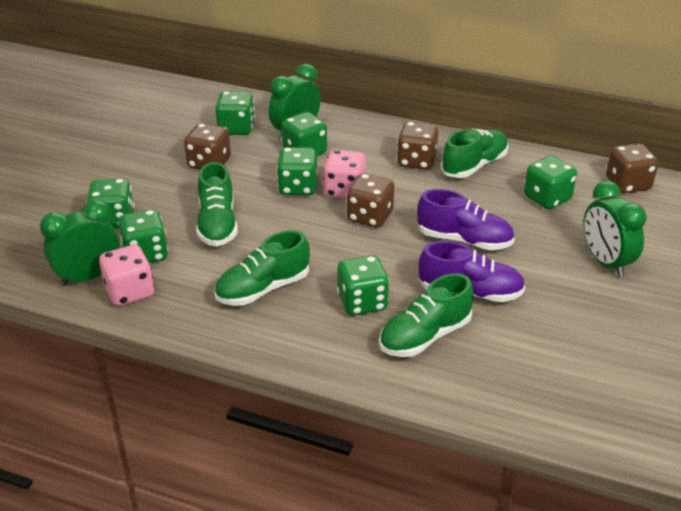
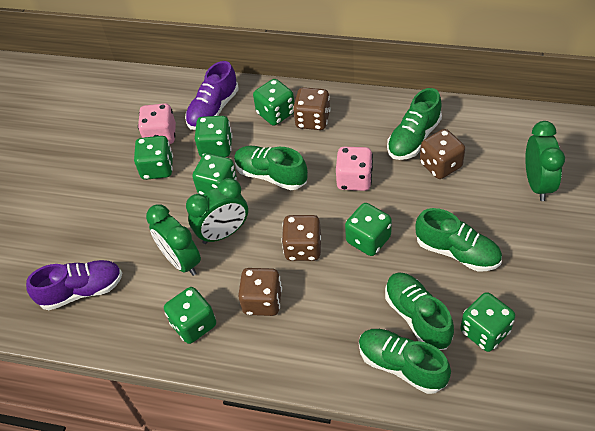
green shoe: [196,162,238,246] [214,230,310,306] [379,273,474,357] [441,129,509,178] = 4 -> [234,146,308,190] [359,329,451,394] [385,272,454,350] [387,88,442,160] [415,208,502,271] = 5

